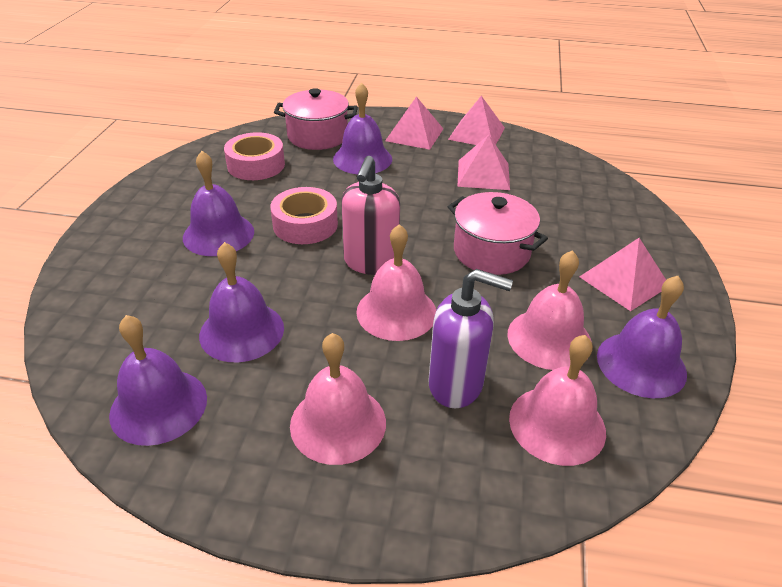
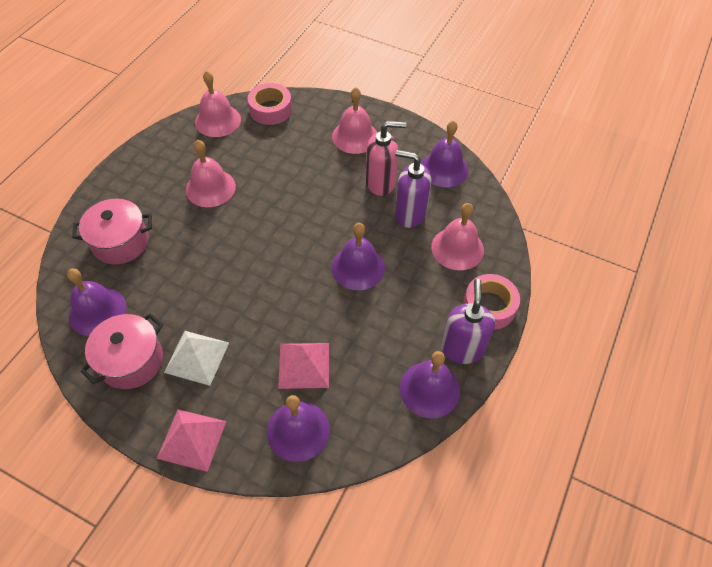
pink pyramid: [385,96,443,150] [448,96,505,145] [457,135,510,190] [580,238,666,311] = 4 -> [157,409,226,472] [278,343,329,389] = 2
purple soap dispenser: [429,269,513,408] = 1 -> [395,150,431,228] [441,279,495,364] = 2
white pyramid: none = 0 -> [164,331,229,386] = 1

